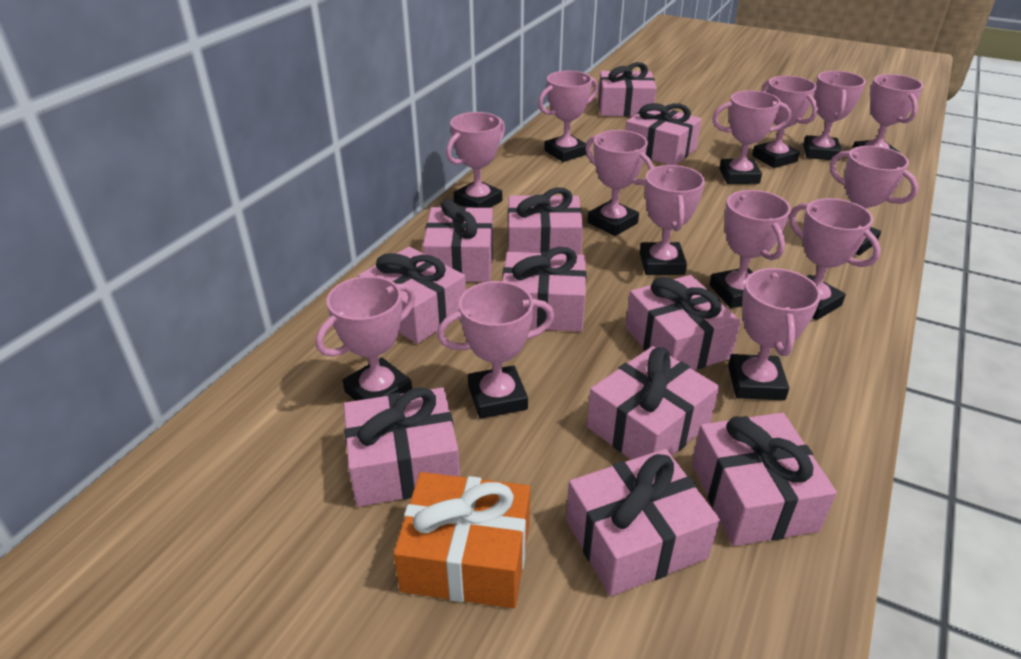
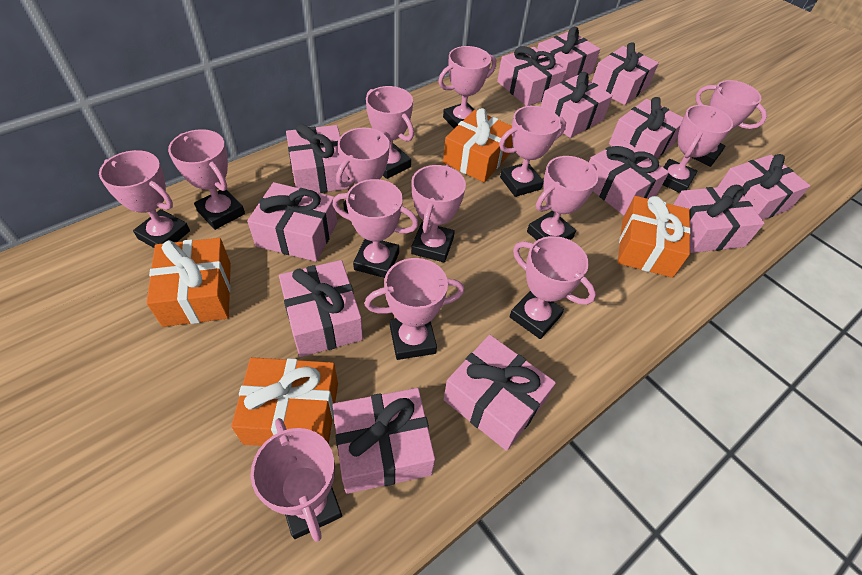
orange gift: [393,472,530,608] = 1 -> [146,238,231,327] [231,357,338,446] [443,108,513,182] [618,196,691,278] = 4
pink gift: [344,387,460,507] [358,246,466,344] [423,199,493,282] [502,247,587,332] [508,187,583,255] [566,449,720,596] [587,346,719,460] [598,62,657,117] [625,103,702,165] [626,275,741,370] [692,413,837,546] = 11 -> [247,182,337,262] [279,260,363,357] [286,124,349,193] [333,388,435,494] [443,335,556,451] [497,46,566,106] [537,27,600,81] [541,72,613,138] [589,140,669,216] [592,43,659,105] [609,97,683,158] [673,185,764,253] [718,154,810,220] = 13

